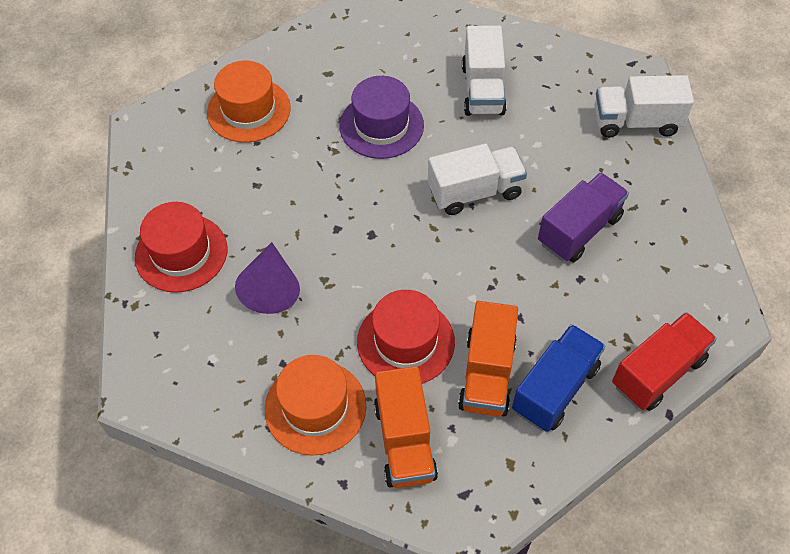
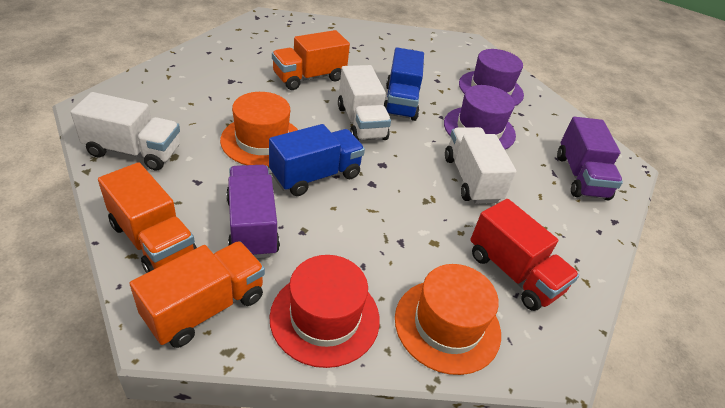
blue truck: [512,324,605,432] = 1 -> [269,124,365,196] [384,47,424,121] = 2
orange truck: [374,366,438,488] [458,301,518,417] = 2 -> [98,162,197,273] [130,241,265,348] [272,30,350,90] = 3
purple cone: [235,242,300,314] = 1 -> none = 0
purple hat: [339,76,424,159] = 1 -> [444,85,516,150] [459,49,524,106] = 2
purple truck: [538,173,629,262] = 1 -> [226,165,280,258] [557,117,623,200] = 2
red hat: [135,202,227,293] [357,290,455,384] = 2 -> [269,255,380,368] = 1

